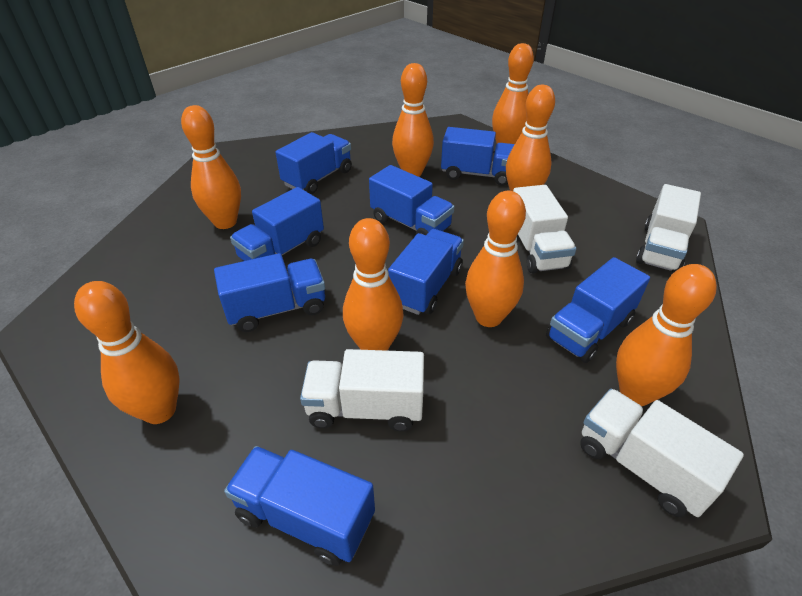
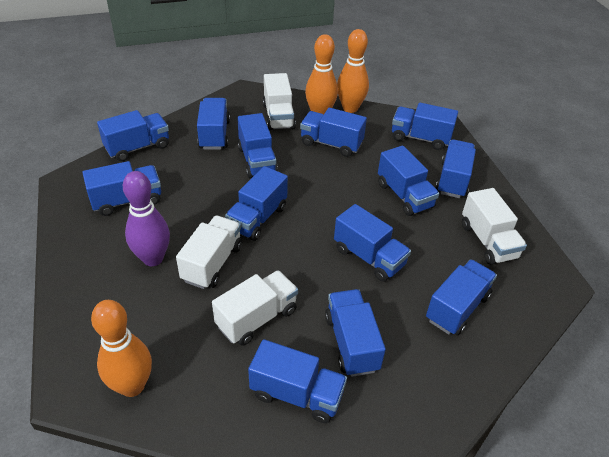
blue truck: [214,253,325,332] [224,446,375,566] [230,187,324,261] [276,132,352,194] [369,165,454,235] [388,229,464,315] [441,127,515,186] [546,257,650,363] = 8 -> [83,161,161,216] [97,110,169,162] [197,98,230,150] [225,166,288,241] [237,113,278,178] [248,339,347,423] [300,108,367,157] [325,289,386,377] [334,204,411,282] [378,146,439,216] [392,103,458,150] [426,259,497,335] [435,139,476,198] = 13
orange bowling pin: [74,281,180,424] [181,105,241,229] [343,218,403,351] [392,63,434,177] [465,191,526,327] [492,43,534,144] [506,85,555,191] [616,264,717,406] = 8 -> [91,300,152,397] [305,34,338,114] [337,29,369,113] = 3
purple bowling pin: none = 0 -> [123,171,170,266] = 1

